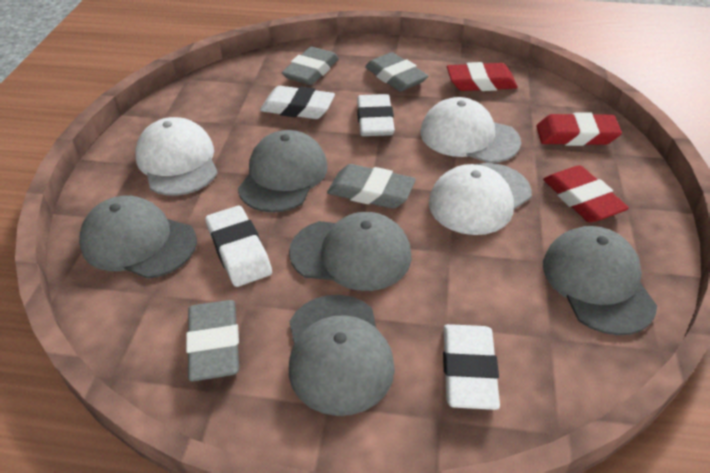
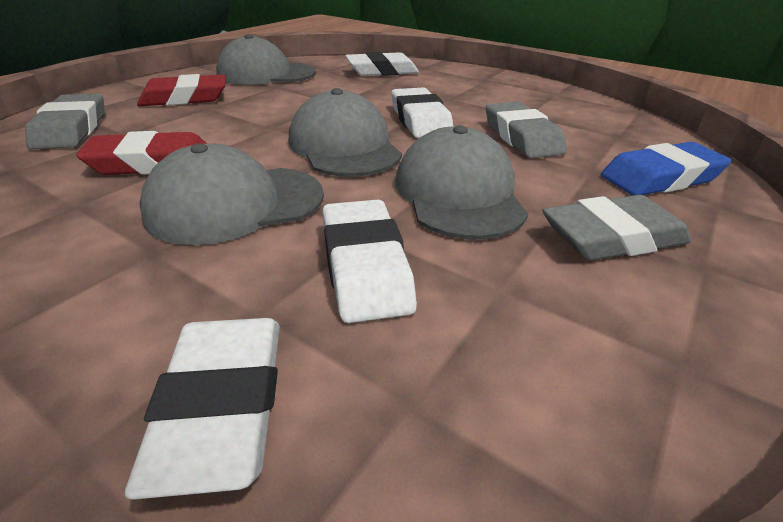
blue eraser: none = 0 -> [601,142,731,196] = 1
grey cap: [79,196,197,279] [238,130,328,213] [289,212,411,291] [289,295,395,416] [543,226,657,335] = 5 -> [139,143,324,245] [216,34,316,85] [289,88,402,177] [396,125,528,239] = 4
grey eraser: [186,300,239,381] [282,47,339,85] [327,164,416,209] [365,52,428,91] = 4 -> [25,94,105,149] [486,101,567,158] [542,195,691,260] = 3
red eraser: [447,62,518,91] [536,112,622,146] [543,165,629,222] = 3 -> [76,131,207,175] [137,74,226,106] = 2
white cap: [135,117,218,196] [420,97,521,163] [429,163,532,235] = 3 -> none = 0

